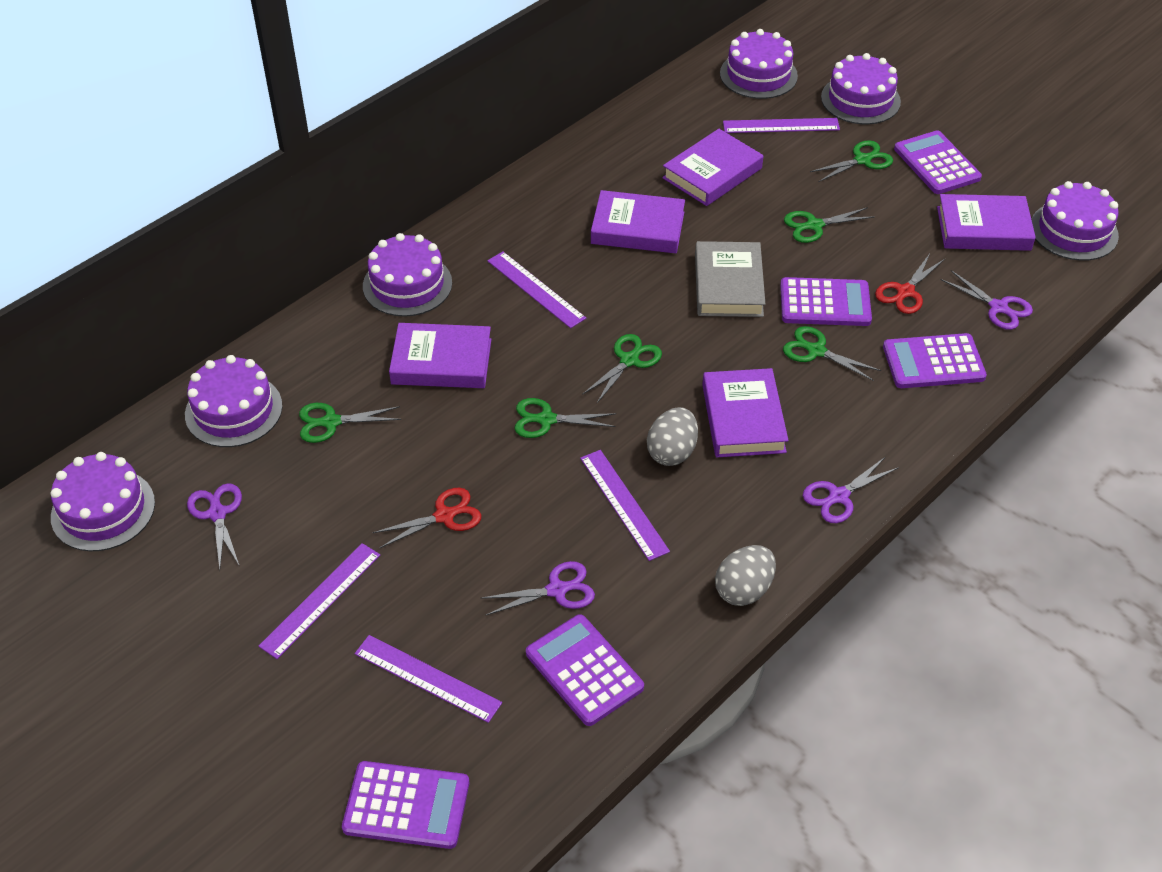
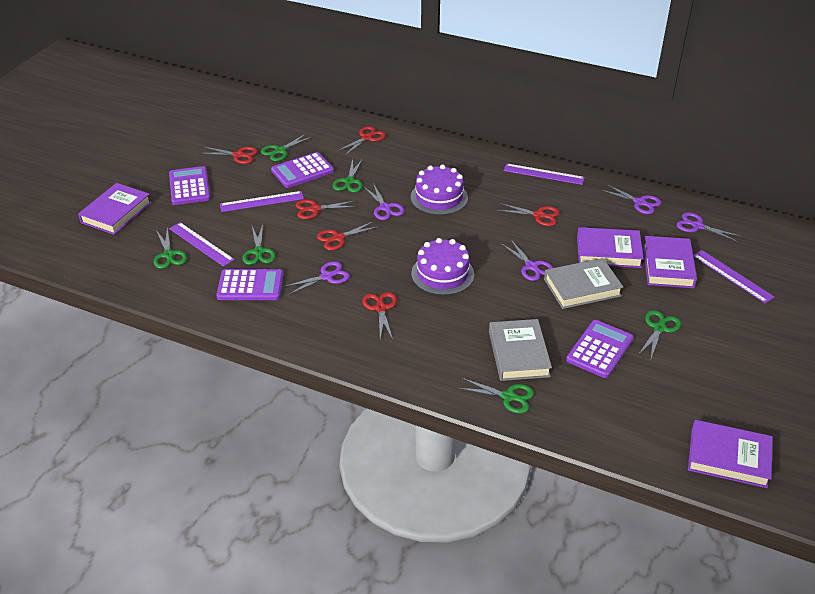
grey book: [695,241,765,317] = 1 -> [489,319,552,381] [544,258,623,309] = 2
grey egg: [647,407,698,466] [715,545,776,606] = 2 -> none = 0
purple book: [389,323,492,388] [591,190,685,253] [662,129,763,206] [702,368,789,457] [937,194,1036,251] = 5 -> [78,183,152,235] [577,227,644,268] [643,236,697,288] [688,420,773,488] = 4
purple cake: [51,452,155,551] [185,355,282,447] [363,233,452,317] [720,29,798,99] [821,53,901,124] [1031,181,1119,261] = 6 -> [411,165,468,215] [411,238,474,295] = 2
purple calculator: [342,761,469,849] [526,614,644,726] [780,277,872,326] [883,333,987,388] [894,130,982,194] = 5 -> [169,166,211,205] [216,269,283,300] [271,152,334,188] [566,320,634,378] = 4
purple ruler: [259,543,380,659] [355,635,502,723] [487,252,586,328] [580,450,670,561] [723,118,840,133] = 5 -> [169,222,235,267] [220,191,304,212] [504,163,585,185] [693,250,774,303] = 4
purple scissors: [187,483,242,570] [481,561,595,615] [803,457,899,523] [941,270,1033,330] = 4 -> [283,261,350,295] [364,183,405,220] [501,240,553,281] [602,184,661,214] [676,212,742,242] = 5
red scissors: [372,488,481,548] [875,254,945,314] = 2 -> [200,147,258,164] [296,200,357,219] [317,221,379,250] [338,126,386,155] [362,292,397,340] [497,203,560,226] = 6

